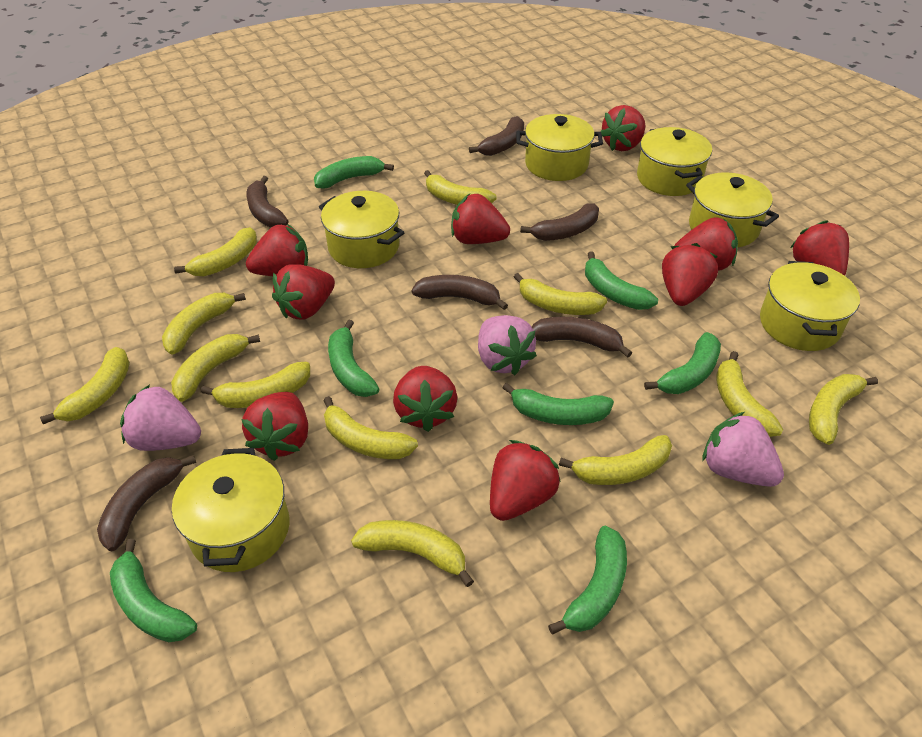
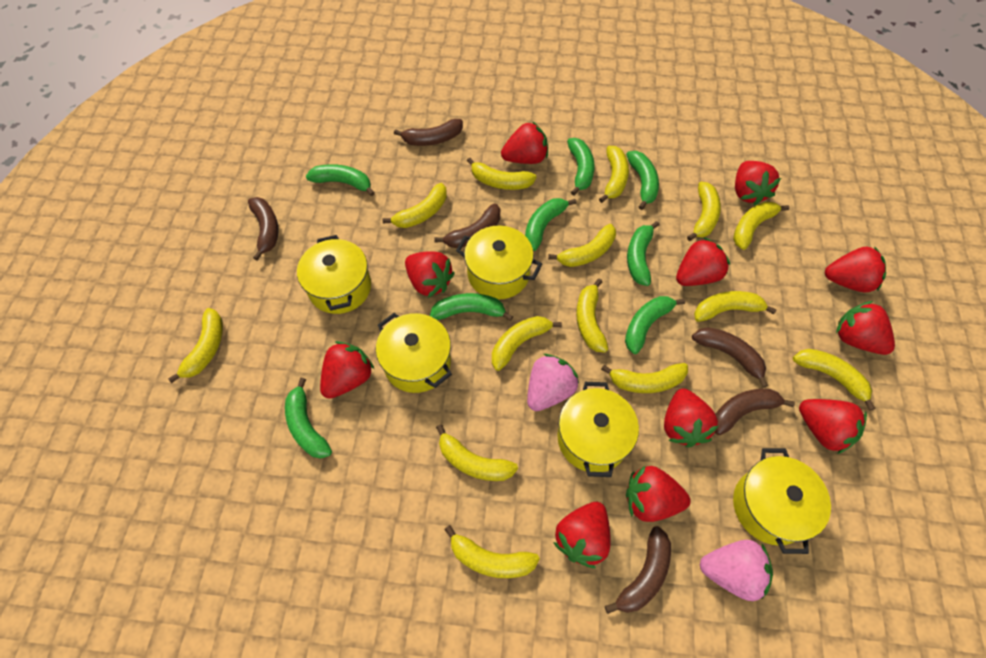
green banana: [110,539,197,642] [314,156,394,189] [328,320,379,397] [502,383,614,425] [548,526,627,634] [585,251,658,310] [644,332,721,394] = 7 -> [285,378,332,459] [306,164,375,196] [430,293,513,321] [525,198,576,251] [567,138,595,195] [625,296,685,354] [626,151,659,210] [627,221,660,286] = 8
pink strawberry: [120,385,201,451] [478,315,537,375] [702,412,784,487] = 3 -> [527,354,579,411] [700,540,773,601] = 2
red strawberry: [241,392,308,461] [246,224,308,276] [272,264,335,320] [393,366,457,432] [451,194,510,244] [490,440,561,521] [601,105,645,151] [662,243,718,306] [674,217,738,271] [790,220,849,276] = 10 -> [320,341,374,399] [405,251,455,298] [501,121,548,164] [553,502,611,568] [626,466,691,522] [664,389,718,448] [676,238,730,286] [735,161,781,206] [799,399,867,454] [825,247,886,293] [836,301,895,355] = 11
yellow banana: [40,347,130,424] [162,293,246,355] [171,334,260,402] [174,227,257,276] [201,362,310,408] [323,396,418,459] [351,520,474,587] [424,170,497,205] [514,273,607,315] [559,435,672,485] [716,351,783,437] [809,374,878,445] = 12 -> [168,308,223,383] [382,183,447,228] [436,424,518,481] [444,525,540,578] [467,158,537,190] [492,316,562,371] [548,224,616,267] [576,279,608,352] [599,146,629,203] [601,363,688,393] [687,182,721,241] [694,291,777,322] [733,202,789,250] [793,349,876,411] = 14
yellow pot: [172,448,289,572] [319,191,405,268] [516,114,603,181] [637,127,712,196] [686,172,779,247] [760,261,860,351] = 6 -> [297,235,371,314] [376,313,452,393] [456,225,542,299] [557,382,639,477] [733,448,831,554] = 5

